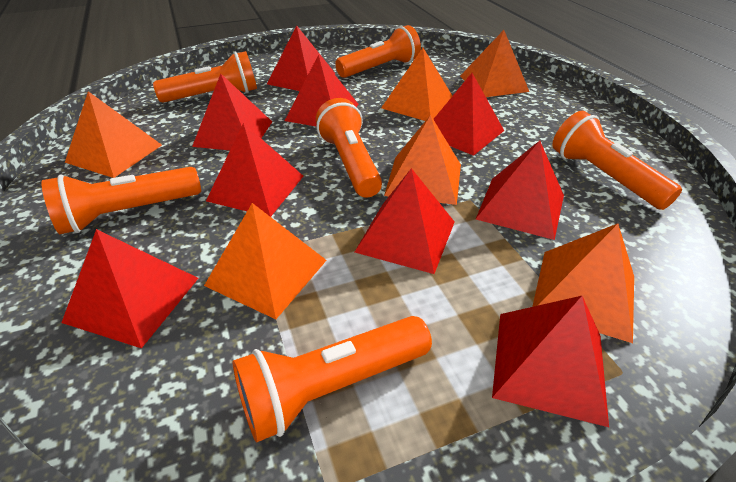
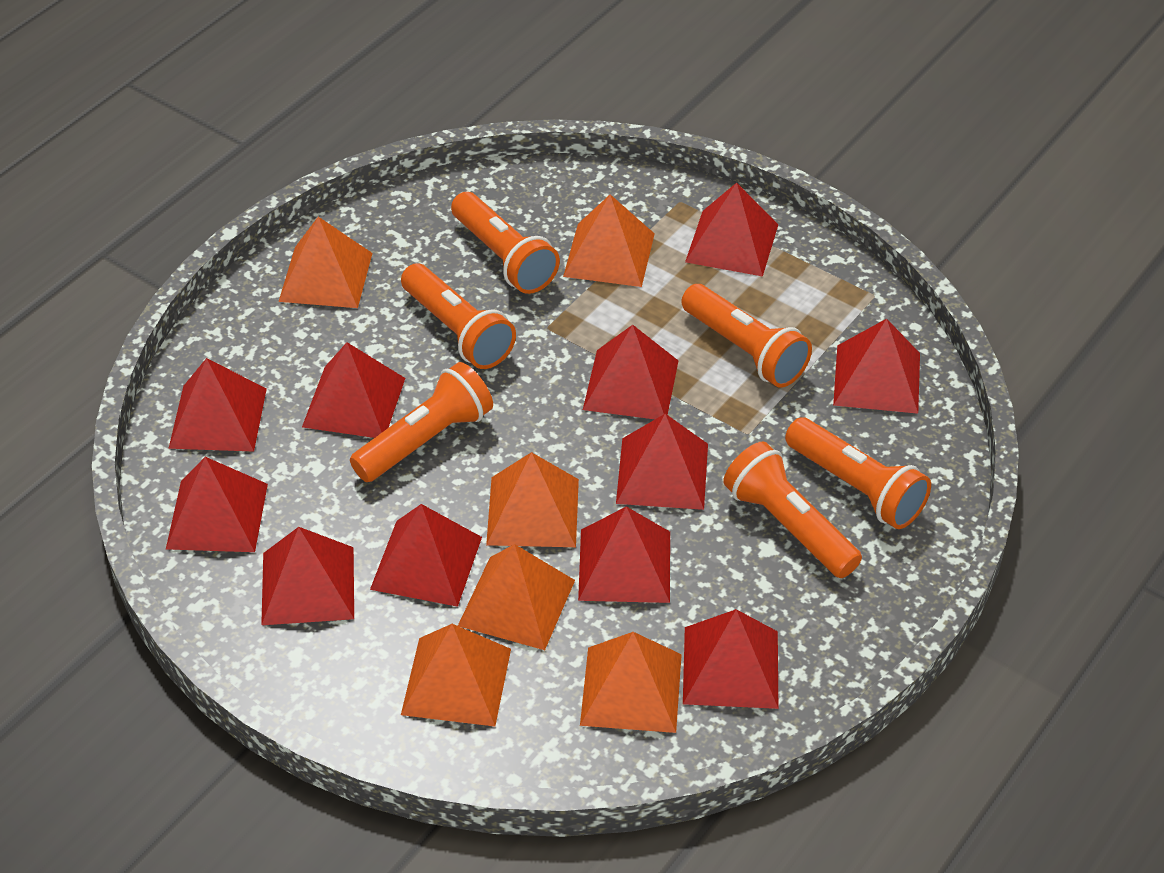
red pyramid: [61,229,198,348] [192,74,272,150] [206,123,303,217] [267,25,336,91] [285,54,359,127] [355,168,455,274] [433,73,504,156] [476,141,564,240] [492,296,609,427] = 9 -> [166,457,268,552] [168,358,267,452] [261,527,354,625] [302,342,405,438] [370,504,482,607] [578,507,670,603] [583,325,679,419] [616,414,708,510] [683,609,778,709] [685,183,779,277] [833,319,920,414] = 11

